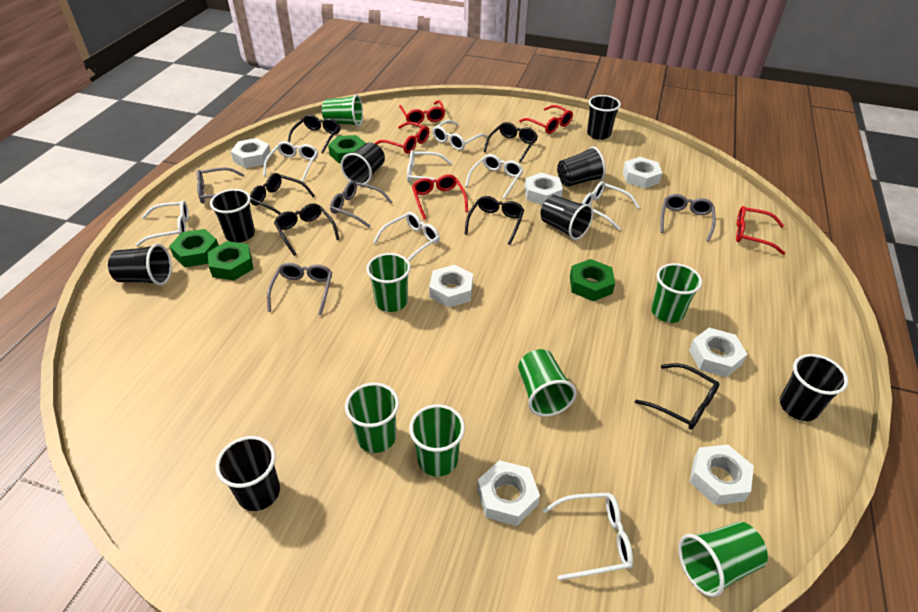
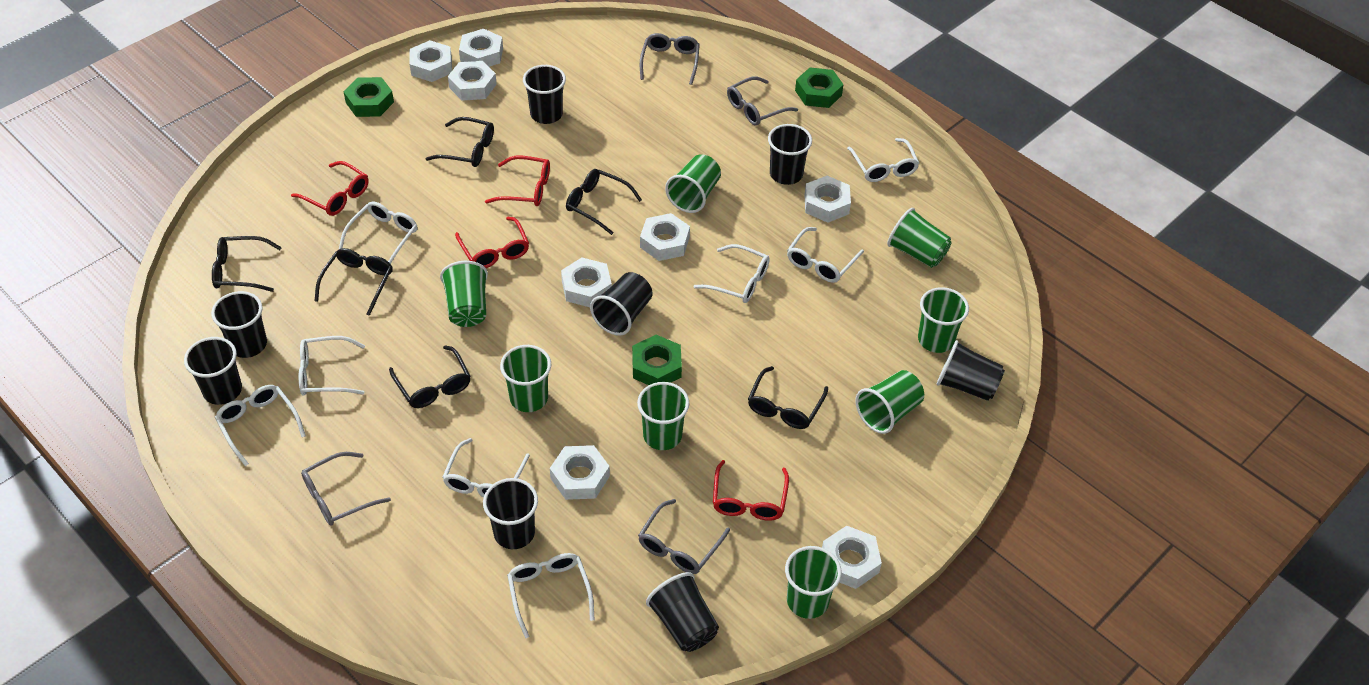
green cup: [322,94,363,127] [345,383,399,453] [366,253,411,312] [409,404,465,477] [518,349,577,417] [651,263,702,323] [678,522,768,597] = 7 -> [440,261,488,327] [500,345,551,412] [637,382,689,450] [665,154,721,213] [785,546,842,619] [856,370,924,434] [887,208,952,268] [918,287,969,353] = 8
green nut: [169,229,219,267] [207,241,253,281] [328,135,366,164] [570,259,615,301] = 4 -> [343,77,394,117] [632,335,682,385] [795,67,844,108] = 3
red glasses: [375,122,429,153] [399,100,445,124] [412,174,468,220] [519,105,573,134] [736,206,785,255] = 5 -> [291,161,369,216] [455,217,529,268] [485,155,550,206] [713,460,789,521] = 4
white nut: [231,138,271,168] [429,265,473,308] [477,460,540,526] [524,172,563,205] [623,157,662,189] [689,328,747,377] [690,445,754,505] = 7 -> [410,40,452,82] [448,61,497,101] [459,29,503,67] [550,445,610,500] [561,258,612,307] [640,213,690,261] [804,176,851,223] [822,526,882,589] = 8

